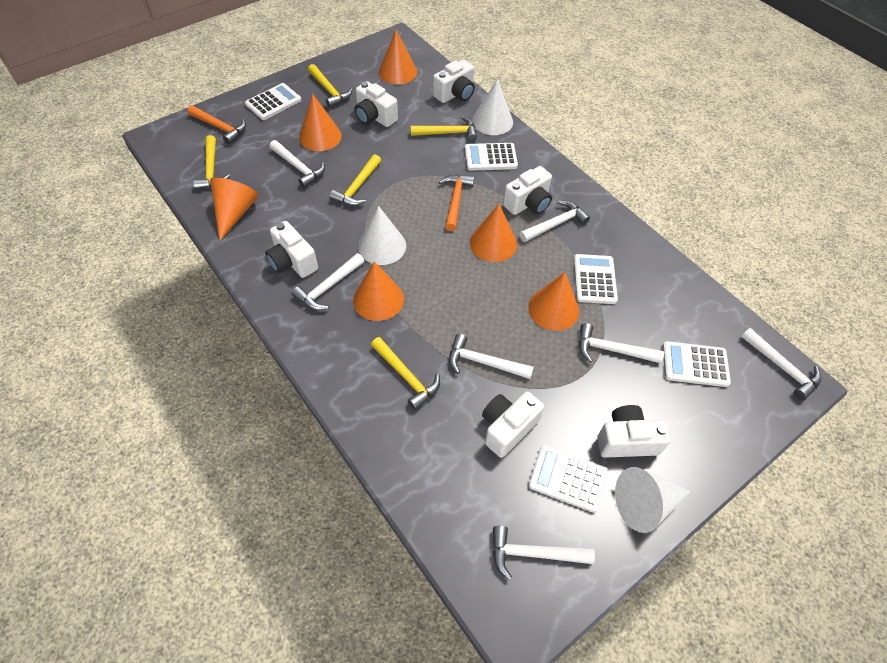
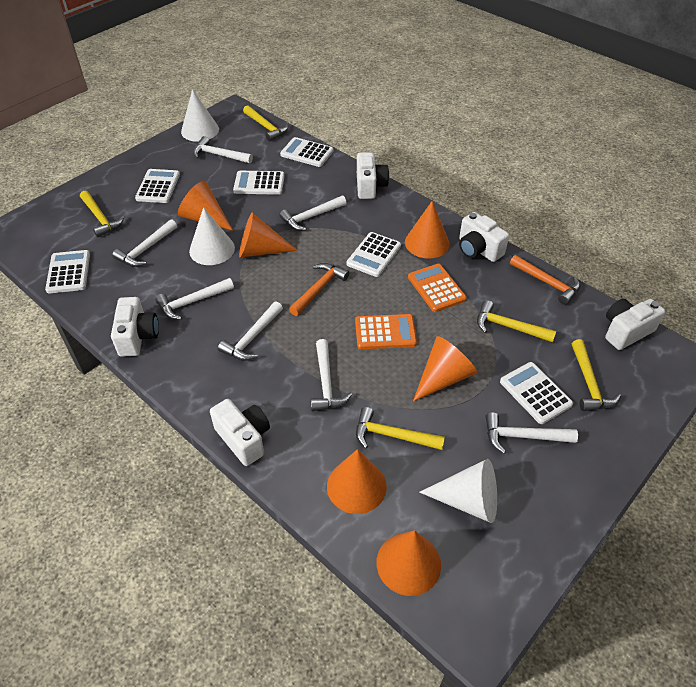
orange calculator: none = 0 -> [355,314,417,349] [408,264,467,312] = 2
white calculator: [245,83,302,120] [465,143,518,171] [528,445,608,513] [574,254,618,304] [662,341,731,387] = 5 -> [45,250,90,294] [135,169,180,203] [233,171,284,195] [280,137,333,167] [347,232,401,277] [500,362,573,424] = 6
white camera: [265,221,318,278] [354,81,398,127] [433,60,475,103] [482,391,544,458] [503,166,552,215] [597,405,671,458] = 6 -> [111,297,159,357] [210,399,270,466] [357,152,389,199] [459,212,509,262] [605,298,665,350] = 5

